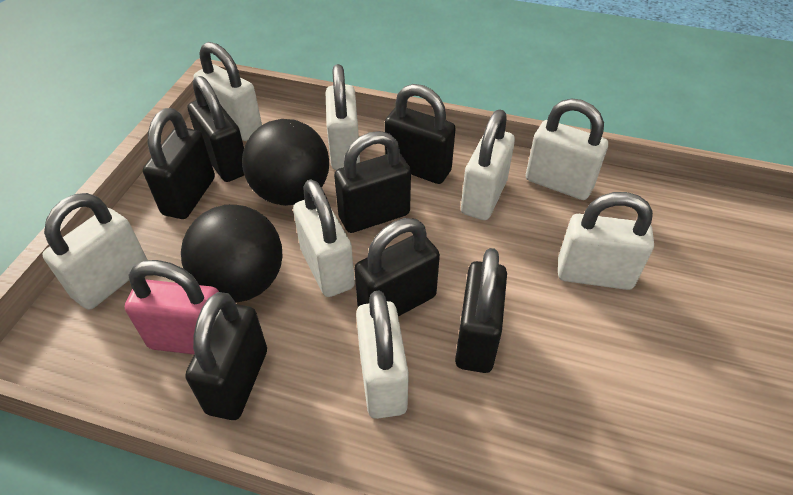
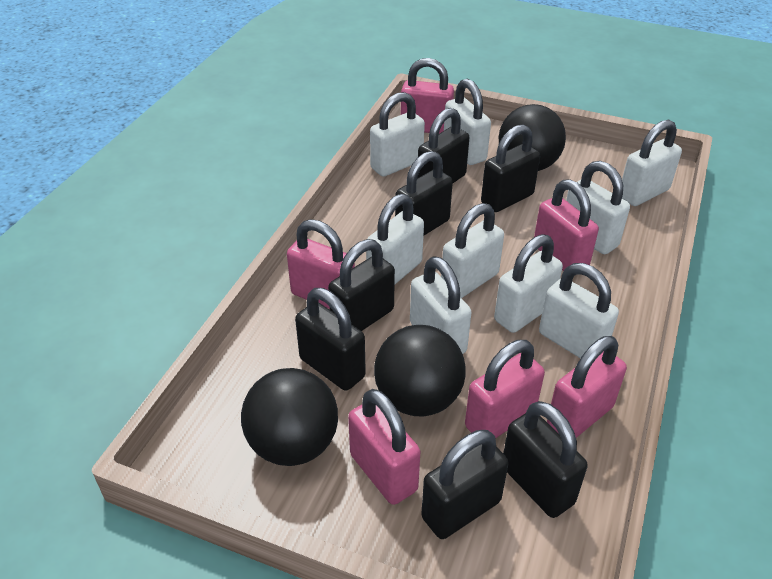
black ball: [181,205,283,303] [242,119,329,206] = 2 -> [241,368,338,466] [374,325,466,417] [499,104,566,171] = 3
pink padlock: [125,260,219,354] = 1 -> [287,219,355,309] [348,389,420,505] [401,58,454,134] [465,340,545,438] [534,179,599,271] [547,336,627,438] = 6
white padlock: [42,193,148,310] [193,42,262,141] [293,180,355,297] [326,64,360,170] [356,291,409,419] [461,110,515,220] [526,98,608,200] [558,192,654,290] = 8 -> [366,194,424,285] [370,92,425,177] [410,256,472,354] [441,203,504,298] [444,79,491,165] [494,234,563,333] [539,263,619,358] [566,161,630,254] [622,120,682,206] = 9

